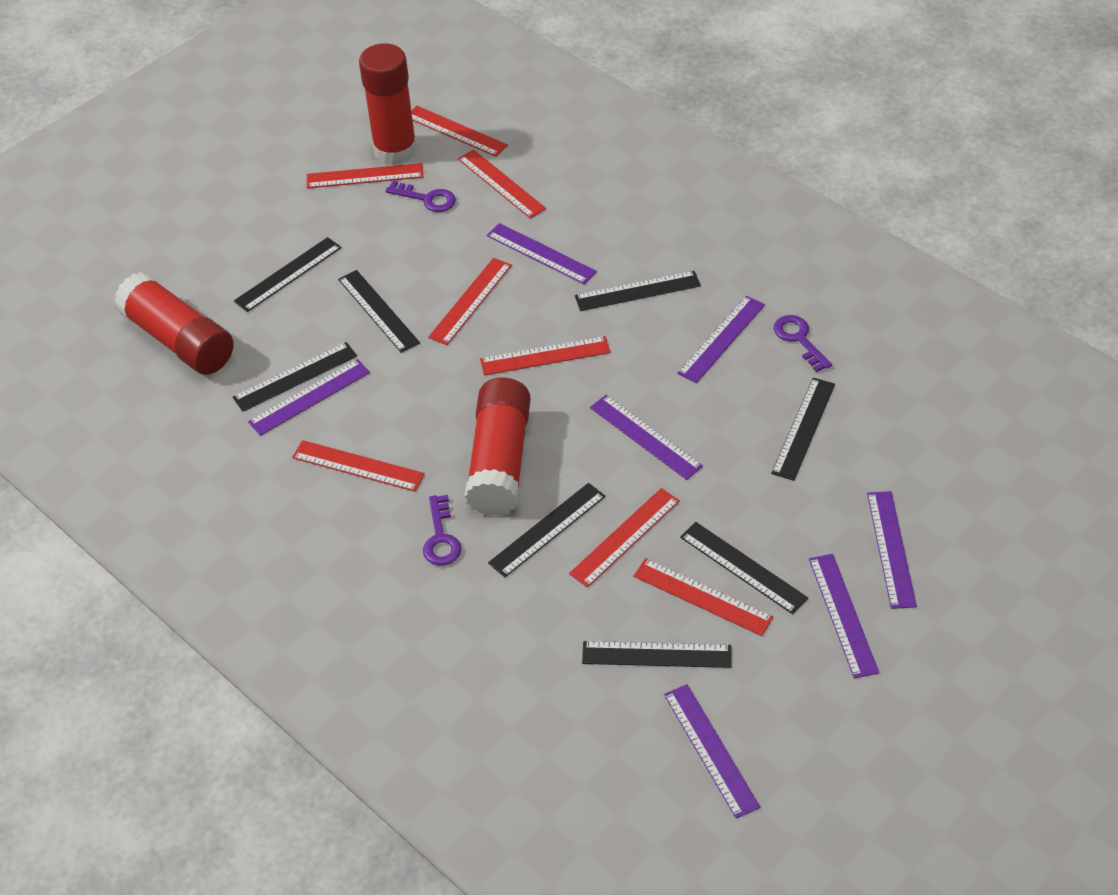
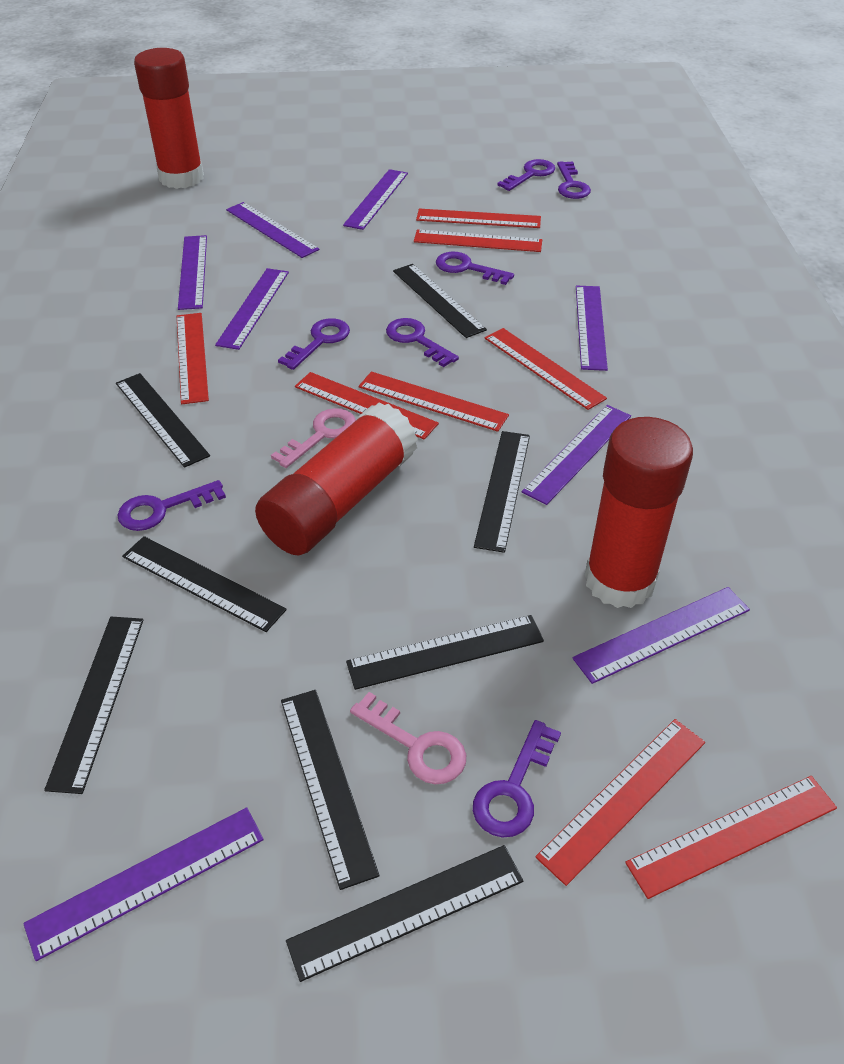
pink key: none = 0 -> [271,408,356,468] [350,692,466,784] = 2
purple key: [386,181,456,212] [423,495,462,566] [774,315,832,372] = 3 -> [117,480,226,531] [278,318,350,370] [386,318,459,367] [436,252,514,285] [473,720,561,838] [497,159,555,191] [557,161,591,199] = 7
purple ruler: [248,359,370,436] [487,223,597,284] [590,395,703,480] [664,684,760,819] [677,296,765,383] [809,554,879,678] [867,491,917,609] = 7 -> [23,808,264,961] [178,235,207,310] [215,268,289,350] [226,202,320,258] [343,169,408,230] [522,405,631,505] [573,587,750,684] [576,285,608,371] = 8

